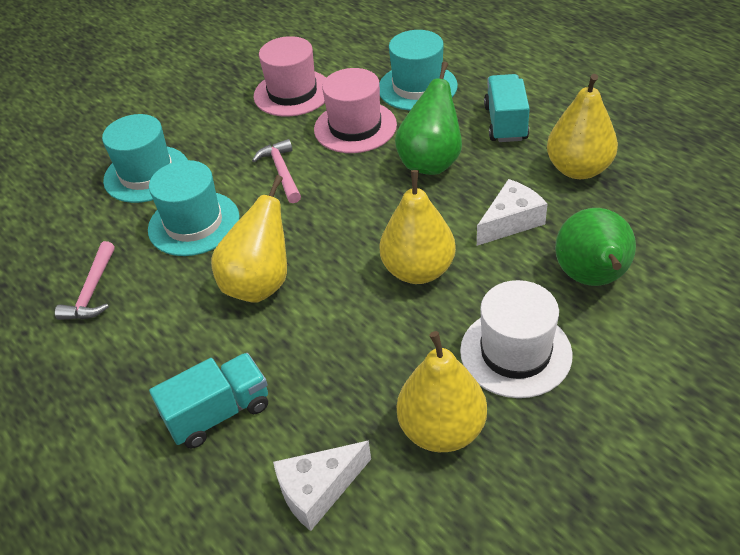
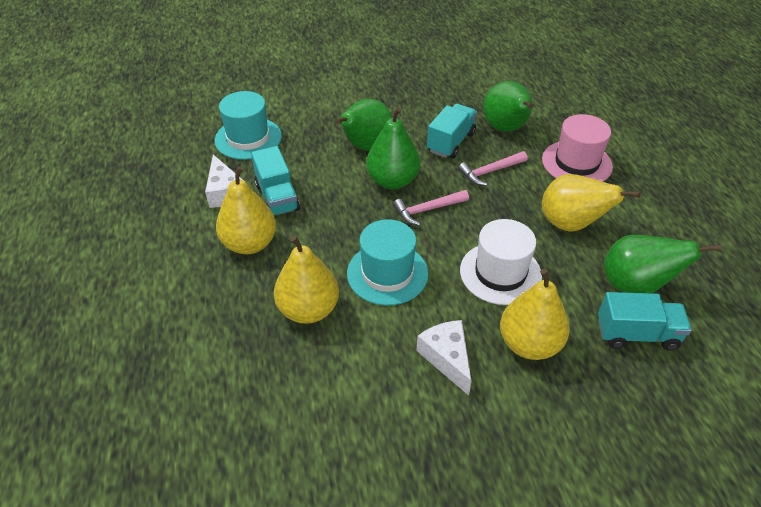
green pear: [395,62,462,175] [555,208,636,286] = 2 -> [335,99,392,151] [366,107,420,189] [483,81,534,132] [604,235,721,293] = 4
pink hat: [254,36,326,117] [314,68,397,153] = 2 -> [542,114,613,182] = 1
turquoise hat: [102,114,188,203] [148,160,240,256] [379,30,458,111] = 3 -> [215,91,282,160] [347,219,428,306] = 2
turquoise truck: [149,353,268,449] [484,74,530,142] = 2 -> [251,146,300,216] [427,104,477,158] [598,292,692,351] = 3

